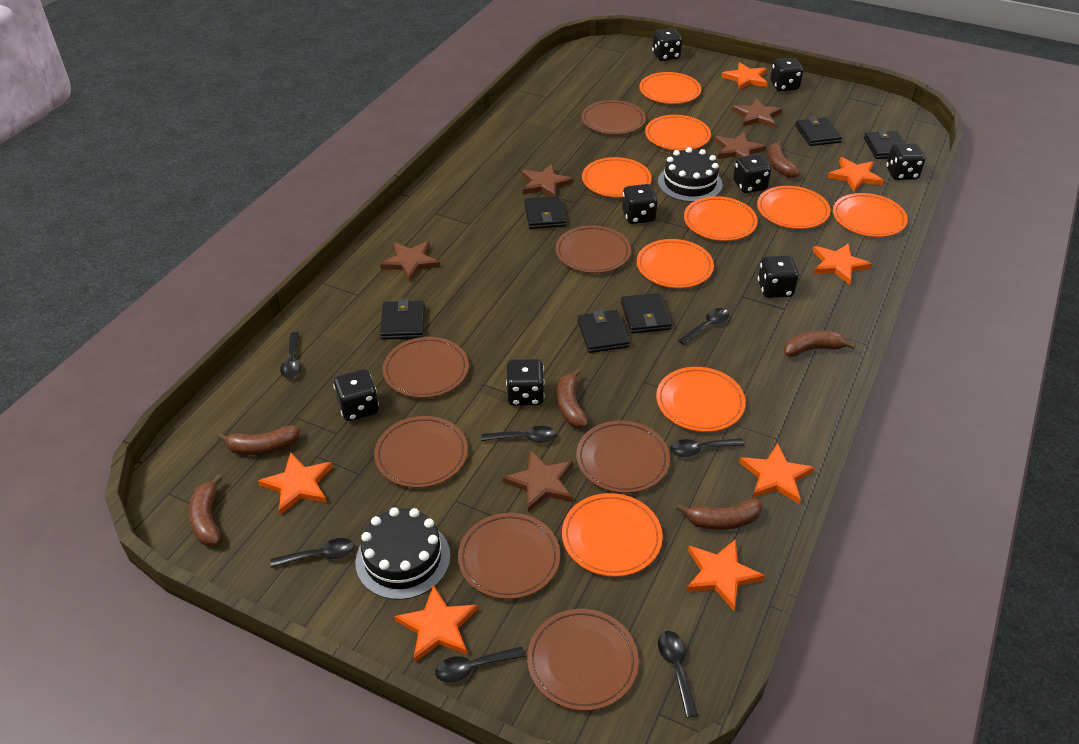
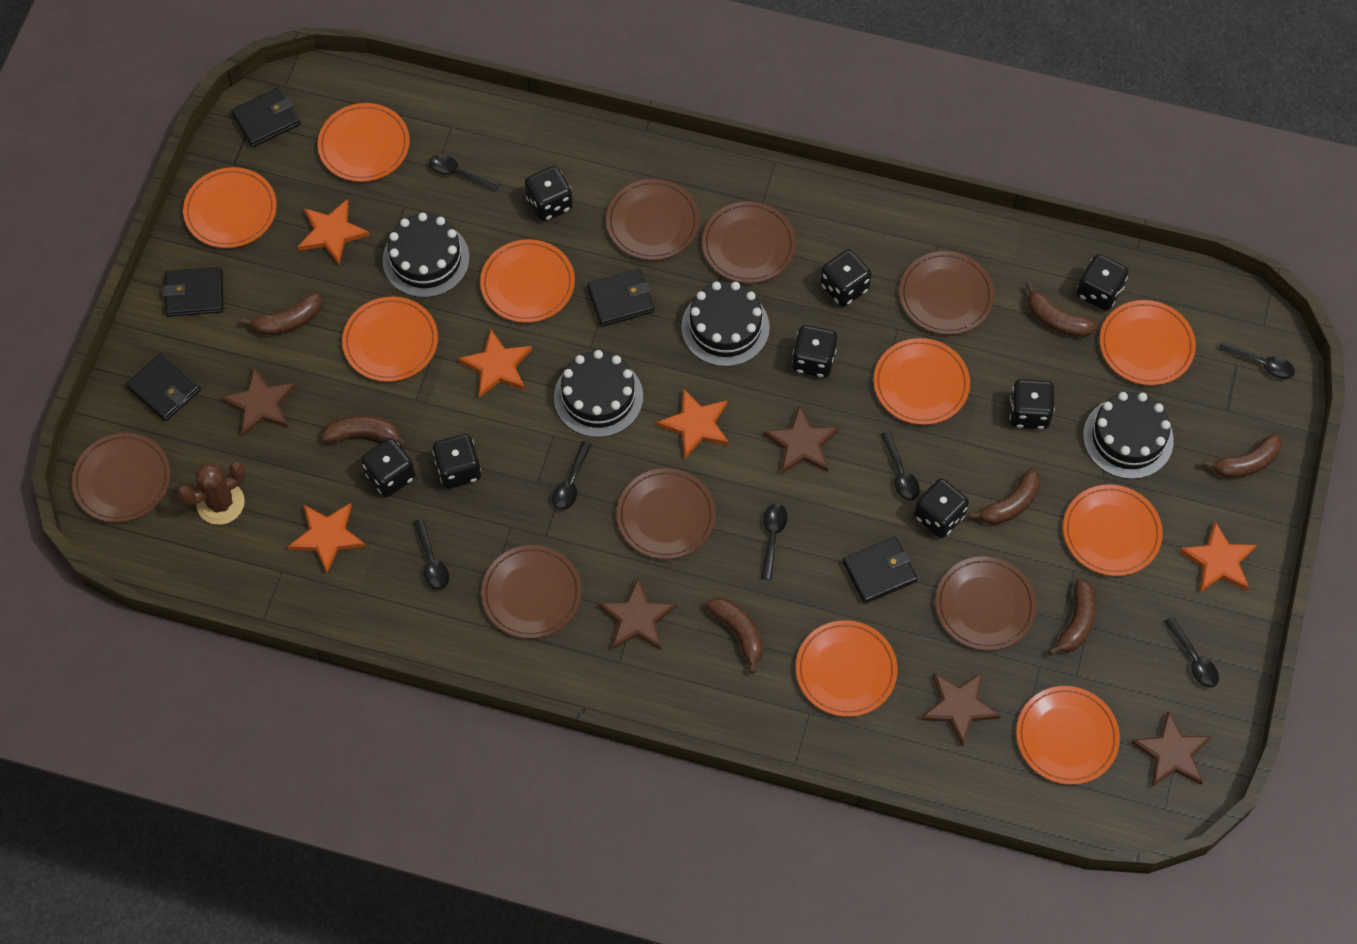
black cake: [355,507,450,600] [658,147,723,202] = 2 -> [382,213,470,298] [554,350,643,437] [681,282,770,367] [1083,392,1174,479] = 4
black wallet: [380,299,425,340] [524,196,566,229] [578,309,630,353] [621,293,672,334] [795,117,842,146] [864,130,905,159] = 6 -> [126,353,201,421] [163,267,223,317] [231,87,300,147] [587,269,654,327] [843,537,918,604] = 5
brown banana: [189,474,222,546] [218,426,300,455] [557,369,589,428] [676,499,763,530] [768,141,800,178] [784,331,856,357] = 6 -> [241,292,322,335] [322,415,407,447] [706,597,763,673] [969,468,1041,525] [1026,283,1098,337] [1048,579,1097,656] [1203,433,1282,478] = 7
brown cactus: none = 0 -> [177,461,246,525] = 1
orange star: [258,452,333,515] [394,585,478,663] [686,539,765,611] [721,62,768,90] [739,443,815,504] [813,243,872,285] [827,157,884,192] = 7 -> [288,503,366,573] [298,199,370,265] [458,329,532,398] [657,388,729,458] [1179,522,1257,592] = 5

